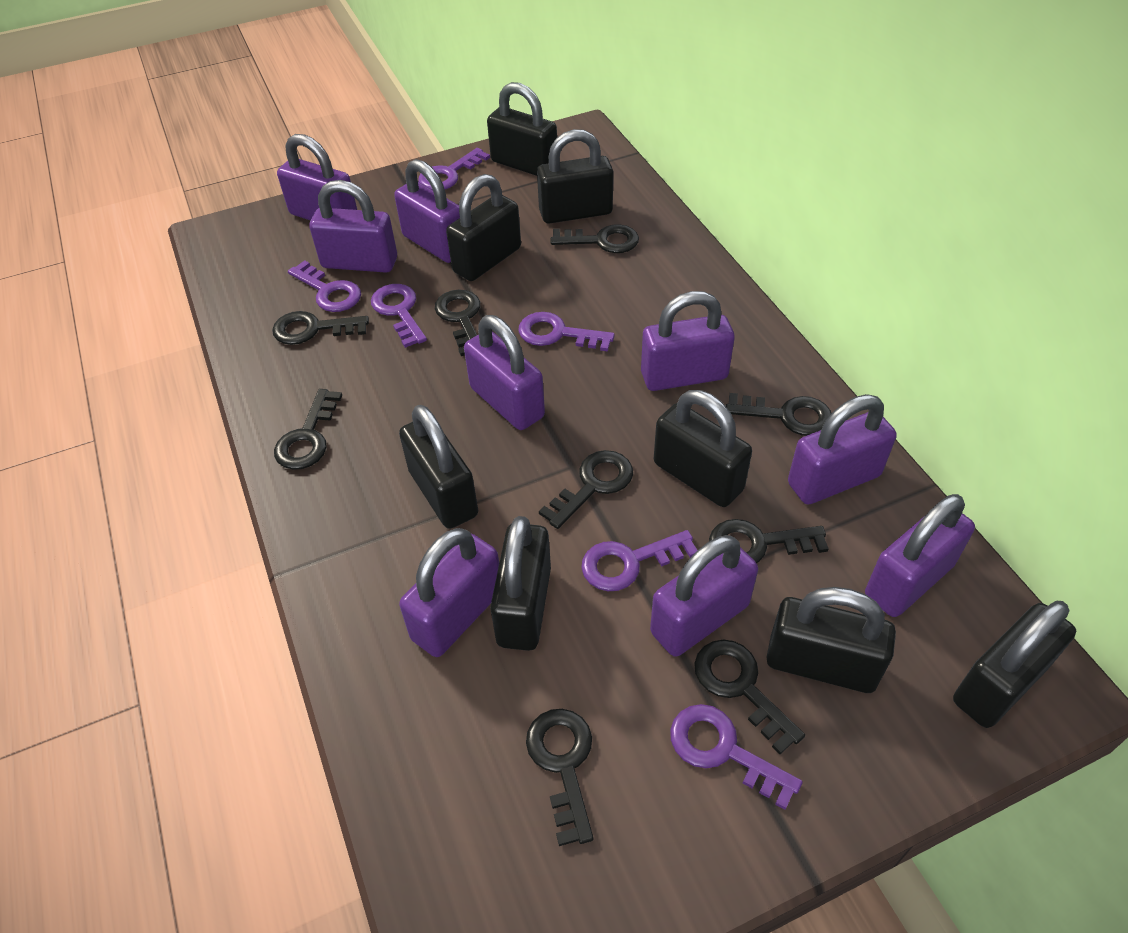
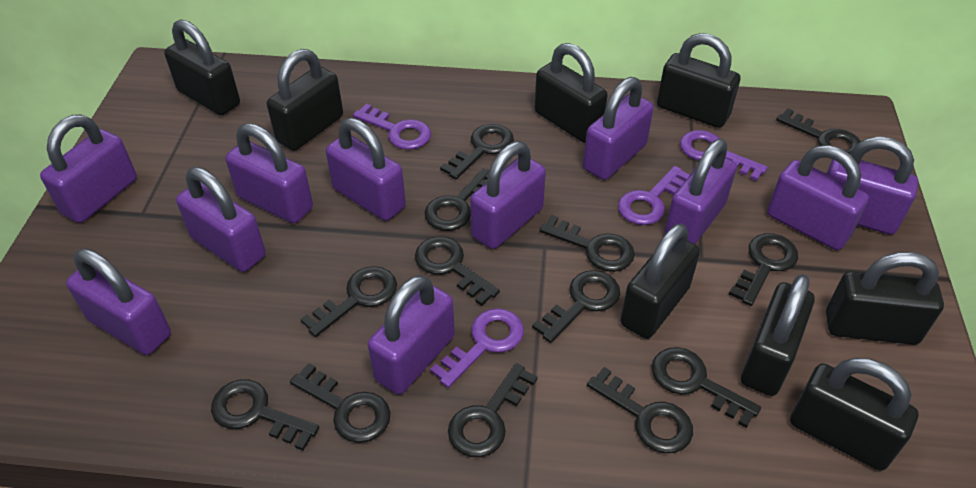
black key: [272,311,369,345] [274,389,342,470] [435,290,480,356] [526,709,593,846] [539,450,633,529] [551,224,639,253] [694,640,805,754] [709,519,829,563] [726,393,832,436] = 9 -> [211,379,319,451] [290,363,391,443] [300,266,397,337] [415,236,500,306] [424,168,489,231] [440,124,514,180] [448,363,538,457] [532,270,620,343] [540,215,635,272] [587,367,693,453] [652,347,761,428] [729,233,798,306] [776,108,861,154] = 13
purple key: [288,260,361,312] [371,284,427,348] [418,148,490,190] [518,312,615,351] [581,530,698,591] [670,704,803,810] = 6 -> [353,104,431,150] [430,308,524,388] [618,166,690,225] [680,130,768,181] = 4
purple padlock: [277,134,357,221] [309,180,397,273] [394,159,460,263] [399,528,499,657] [464,315,545,430] [641,291,735,391] [650,535,758,657] [788,394,897,504] [865,494,975,617] = 9 -> [40,114,137,223] [66,249,171,355] [176,167,266,272] [226,123,313,223] [326,118,406,221] [368,275,455,395] [470,142,546,249] [583,77,654,180] [665,139,737,244] [767,145,869,250] [826,136,919,235] = 11

